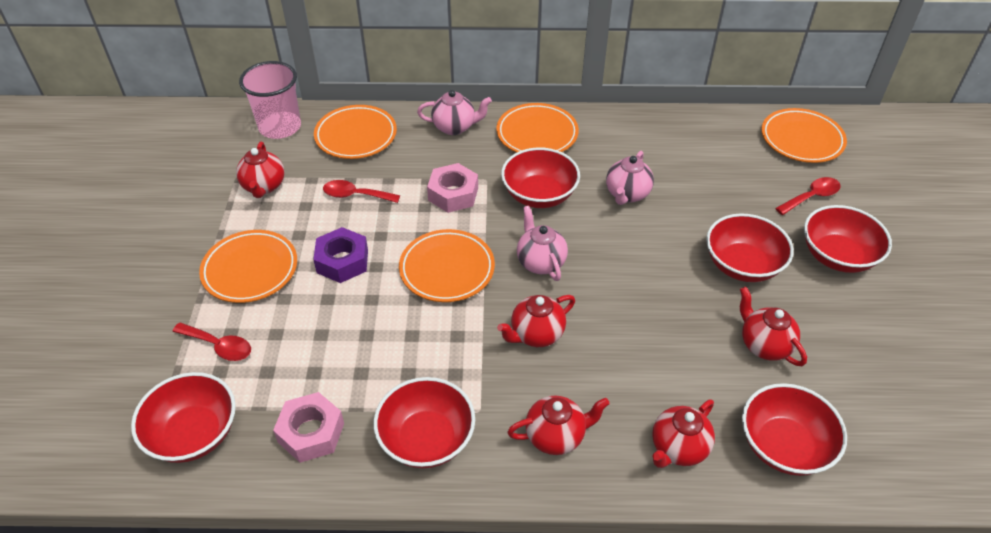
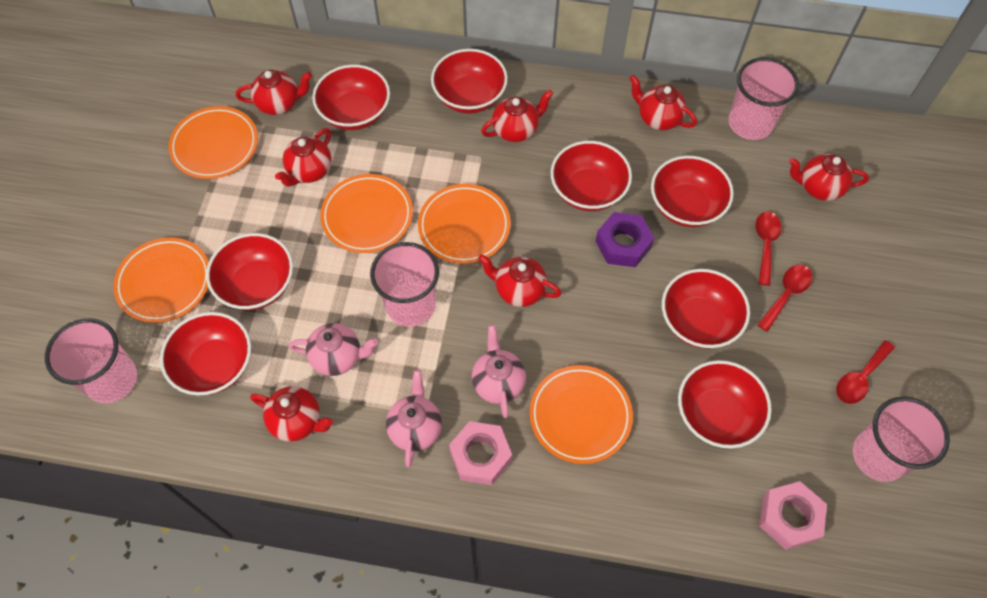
pink cup: [239,61,301,139] = 1 -> [45,318,137,403] [370,242,439,327] [729,57,799,140] [853,397,950,482] = 4
red bowl: [131,372,236,463] [374,377,475,468] [501,147,580,208] [706,213,794,282] [742,383,847,476] [804,205,892,273] = 6 -> [160,312,251,396] [206,233,293,310] [312,64,390,130] [431,49,508,113] [550,141,632,211] [651,156,734,227] [662,269,750,349] [678,360,772,449] = 8
red teapot: [236,142,284,198] [497,295,575,347] [507,396,610,455] [652,399,715,468] [740,287,807,366] = 5 -> [236,70,312,115] [250,386,333,442] [275,128,332,187] [478,254,562,307] [481,89,553,142] [629,75,697,130] [789,154,869,201] = 7

